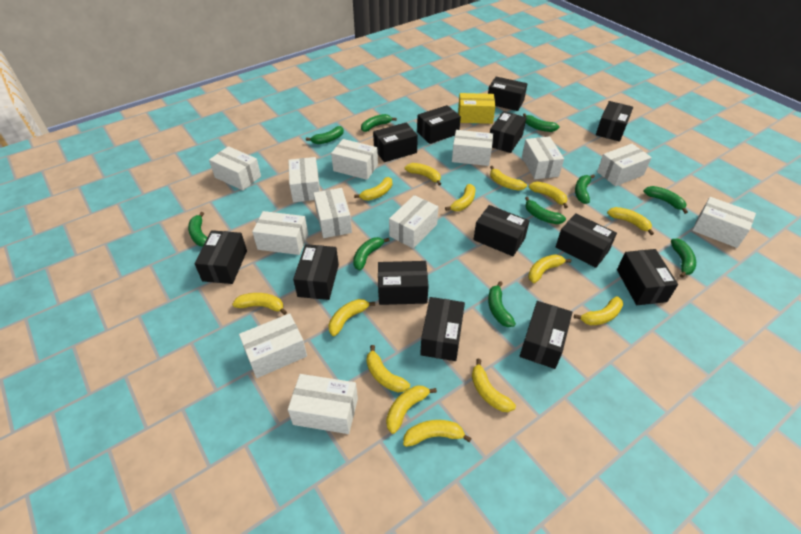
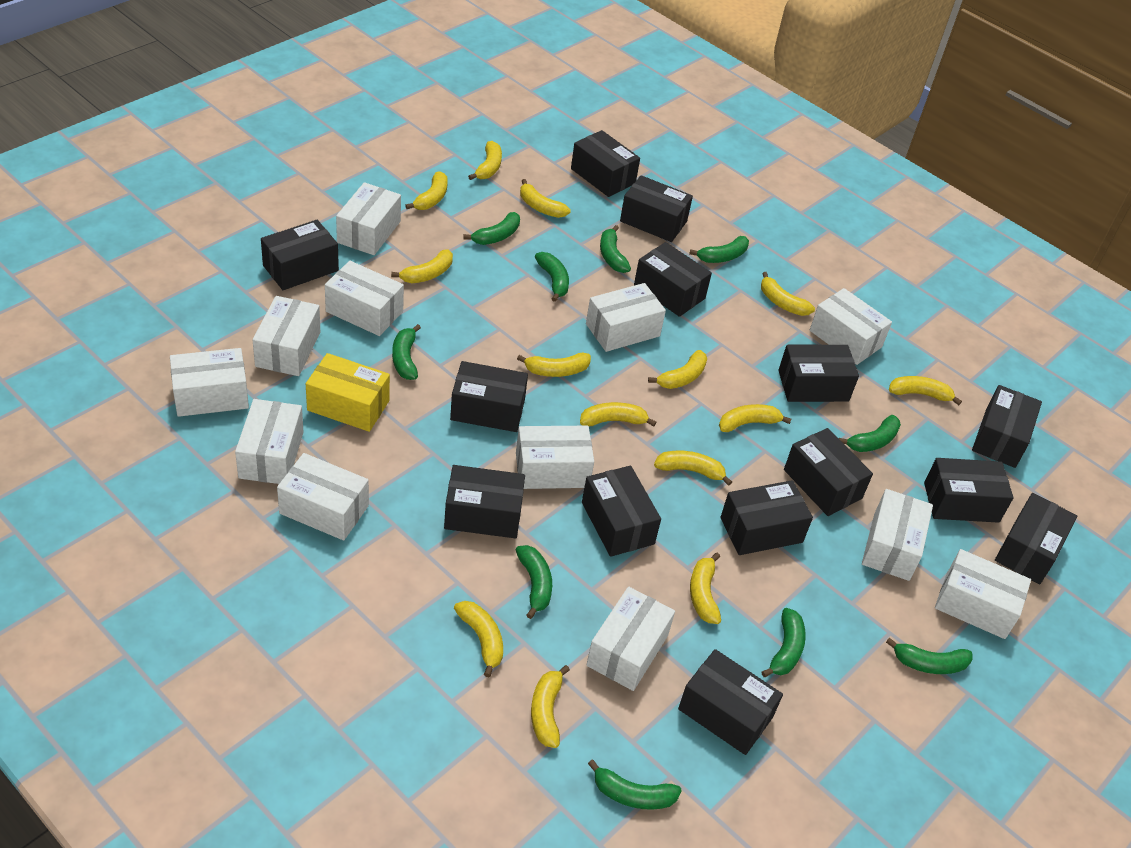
black box: [194,230,247,284] [293,244,339,300] [373,123,418,162] [378,261,429,305] [417,105,461,144] [420,297,465,361] [473,205,530,256] [488,77,527,111] [490,111,526,153] [520,301,572,369] [556,213,617,268] [596,101,633,142] [617,249,678,305] = 13 -> [261,220,339,290] [444,465,525,538] [450,361,528,432] [571,130,640,197] [582,466,661,557] [620,175,693,242] [634,242,712,317] [678,649,783,755] [720,480,813,555] [778,345,859,402] [784,428,873,516] [924,458,1014,523] [972,385,1042,468] [995,493,1077,584] = 14

